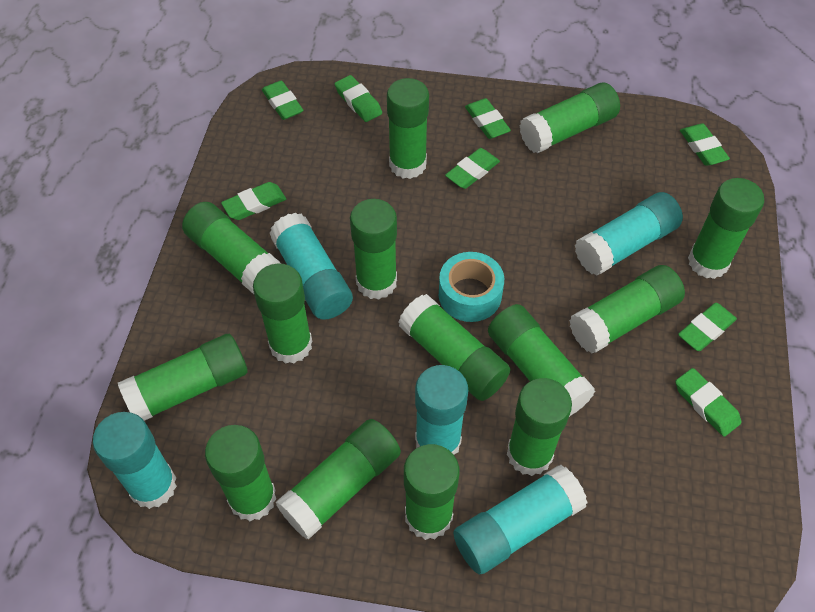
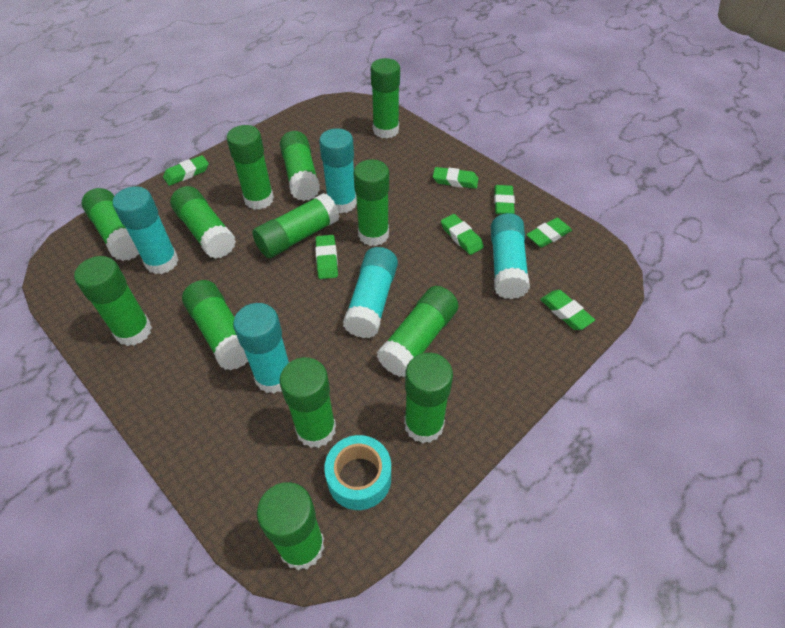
green eraser: [221,182,286,220] [262,80,304,120] [335,75,382,122] [445,148,500,189] [465,98,511,139] [675,368,741,437] [678,303,737,351] [680,124,730,166] = 8 -> [163,155,209,186] [315,235,338,279] [433,167,478,189] [441,214,484,255] [494,185,515,214] [526,218,572,248] [540,290,595,330] = 7
green glue stick: [118,334,248,421] [182,202,281,294] [205,425,276,521] [253,264,312,364] [276,419,401,540] [350,199,397,300] [387,78,429,179] [399,294,510,401] [404,444,459,540] [488,304,595,417] [507,378,572,476] [520,82,620,153] [569,265,685,353] [688,178,764,279] = 14 -> [74,256,152,346] [81,188,139,261] [170,186,236,259] [182,280,248,370] [226,125,274,210] [252,193,340,258] [257,482,324,570] [280,131,320,201] [280,357,336,448] [354,160,389,246] [370,58,400,139] [377,286,458,377] [404,353,453,444] = 13

